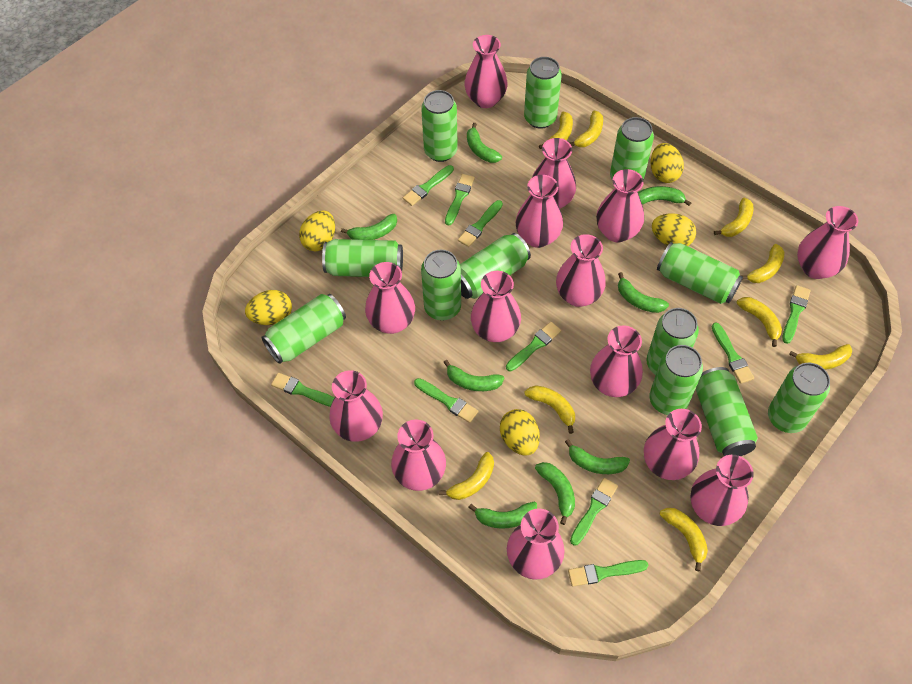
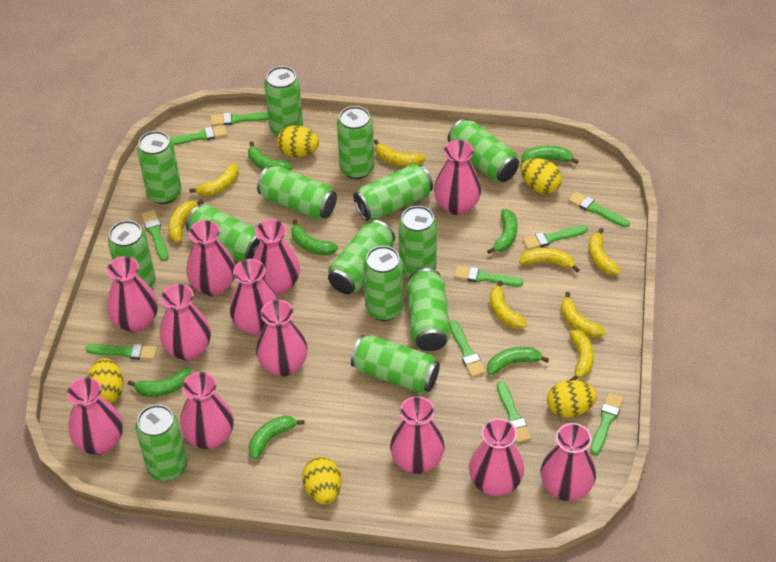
green banana: [341,214,397,240] [443,360,504,391] [467,123,502,163] [468,501,537,529] [535,462,575,525] [565,439,630,474] [618,272,669,313] [638,186,691,206] = 8 -> [128,367,191,397] [248,141,293,170] [248,415,304,460] [291,219,338,255] [487,209,518,254] [487,347,549,375] [521,146,578,164] = 7
green can: [261,294,346,364] [322,239,403,277] [421,90,458,162] [421,250,461,321] [460,233,531,299] [524,57,562,129] [610,117,654,180] [646,308,699,375] [650,345,703,415] [657,242,743,304] [696,367,758,456] [768,363,830,433] = 12 -> [108,220,156,288] [135,404,187,481] [137,131,182,204] [186,204,260,262] [257,166,337,220] [264,66,303,136] [328,220,395,294] [337,106,374,179] [351,335,440,394] [353,164,433,221] [363,246,403,321] [398,206,437,278] [407,268,450,351] [448,119,519,182] = 14
pink vase: [329,370,383,442] [365,262,415,334] [391,420,446,491] [464,35,508,108] [471,271,521,342] [507,508,565,580] [515,175,563,248] [532,138,576,209] [556,234,606,307] [590,326,643,397] [596,169,644,242] [644,409,702,480] [691,455,754,526] [797,206,858,279] = 14 -> [67,377,123,455] [107,256,158,333] [160,284,211,360] [180,372,234,449] [186,220,235,296] [230,259,278,335] [253,219,300,295] [256,300,308,377] [390,396,445,474] [434,140,481,215] [469,418,524,496] [540,423,596,501] = 12
yellow banana: [439,452,494,500] [524,385,575,434] [539,112,573,149] [570,111,603,147] [659,508,708,572] [714,198,754,237] [737,297,782,347] [742,244,784,283] [789,344,852,370] = 9 -> [168,199,204,242] [189,162,239,196] [374,139,425,167] [490,280,527,329] [519,248,580,272] [561,292,606,338] [569,330,594,380] [589,228,621,275] = 8

